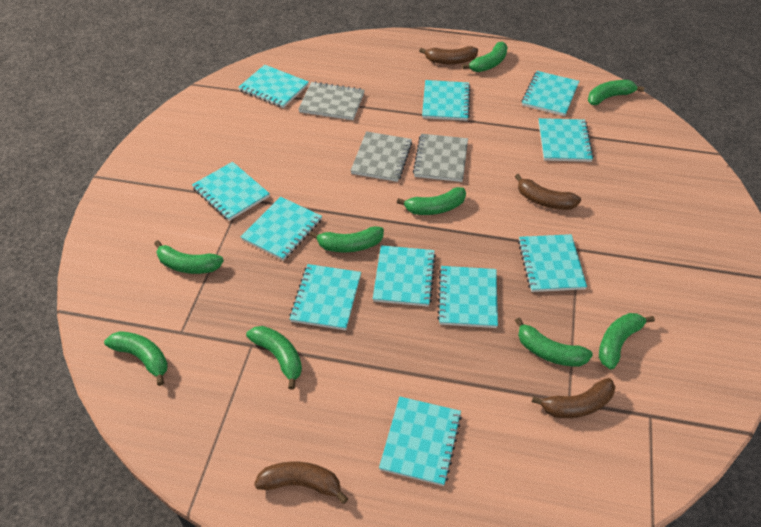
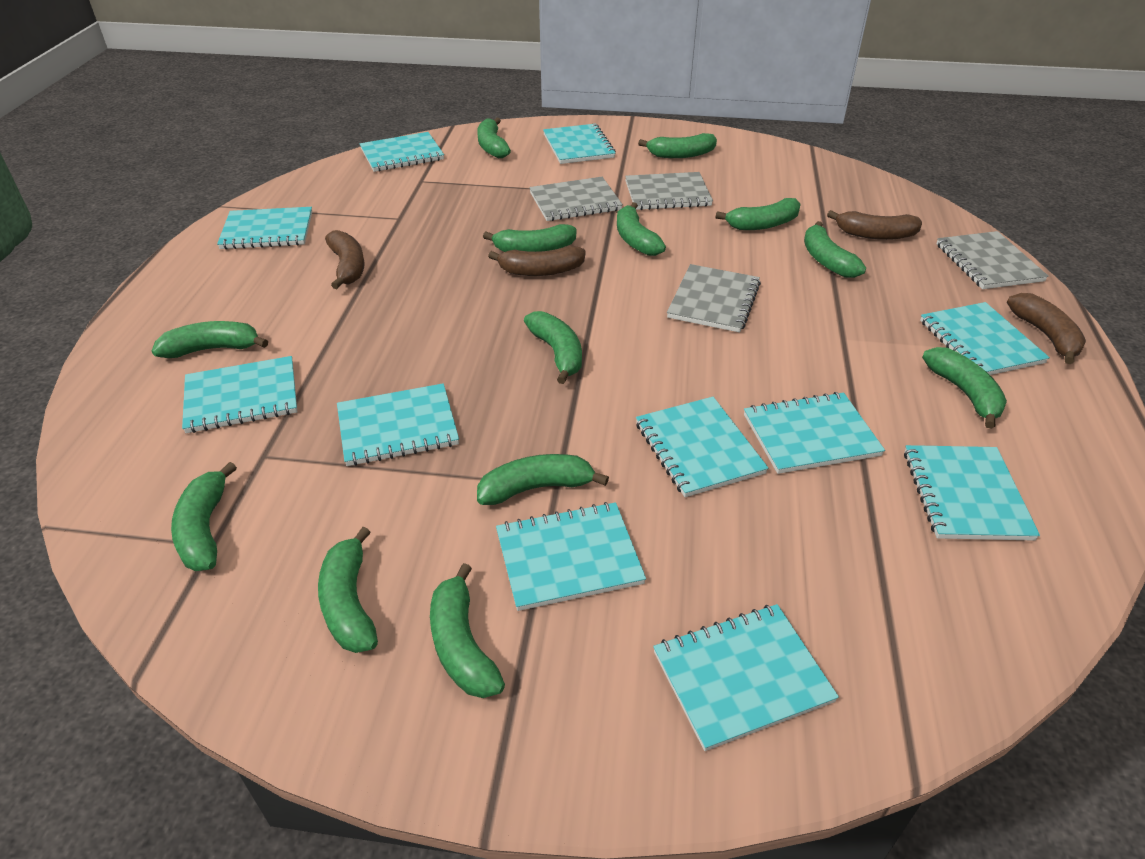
green banana: [104,331,168,386] [154,240,224,274] [246,326,302,390] [310,226,384,252] [397,187,466,215] [462,41,508,72] [515,317,593,367] [588,80,644,105] [599,313,655,369] = 9 -> [152,321,268,358] [171,462,237,571] [318,527,378,653] [430,563,505,698] [477,118,511,158] [477,454,609,505] [483,224,577,252] [524,311,582,384] [617,202,666,256] [638,133,717,158] [715,198,801,230] [804,221,866,278] [922,347,1007,429] = 13
grey notebook: [298,82,365,120] [350,131,412,182] [413,134,468,182] = 3 -> [529,177,623,221] [625,172,713,210] [667,264,761,333] [936,231,1049,289] = 4

